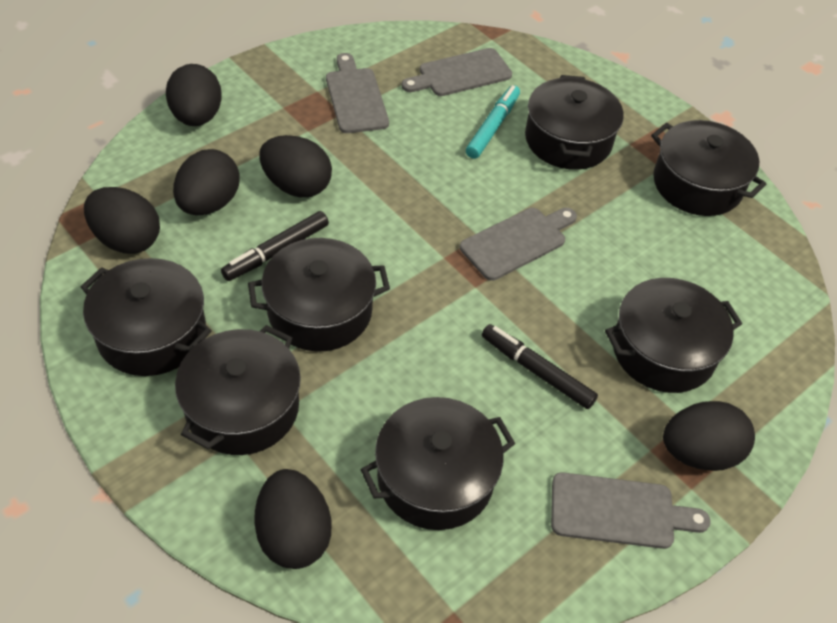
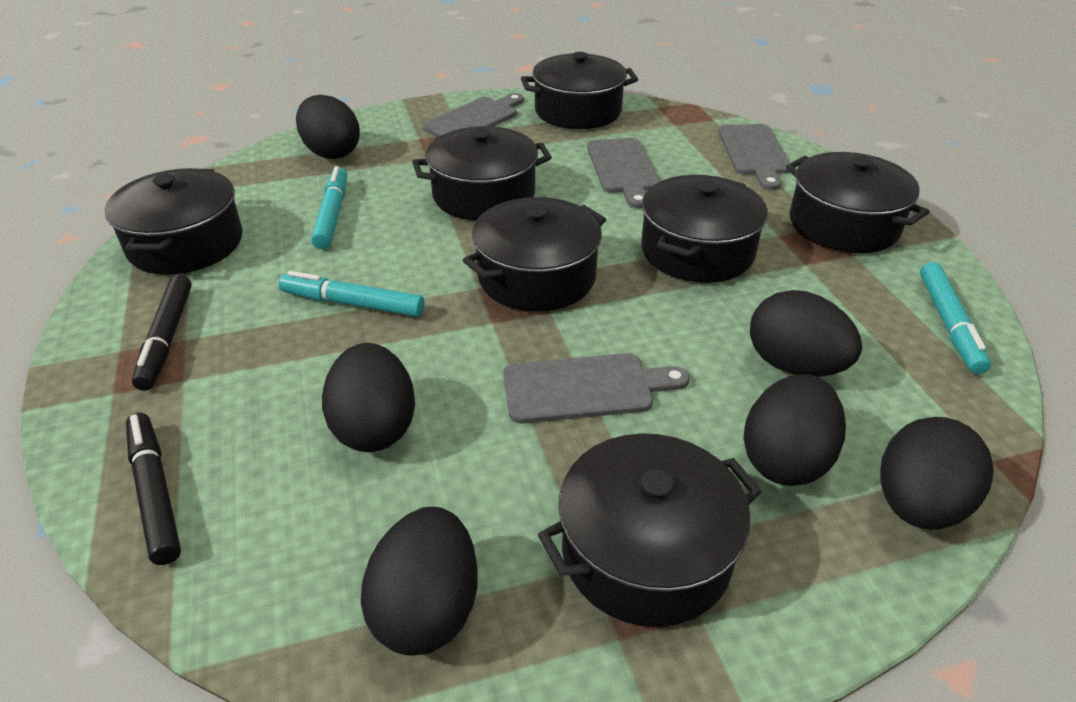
turquoise marker: [466,85,520,159] = 1 -> [279,271,424,317] [311,166,347,249] [920,262,991,374] = 3

